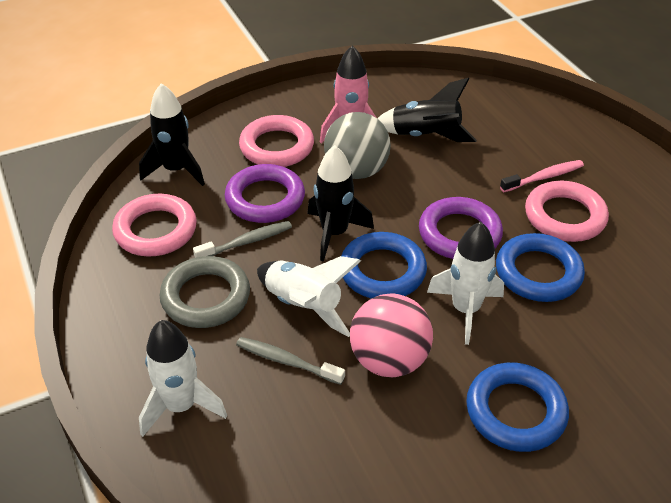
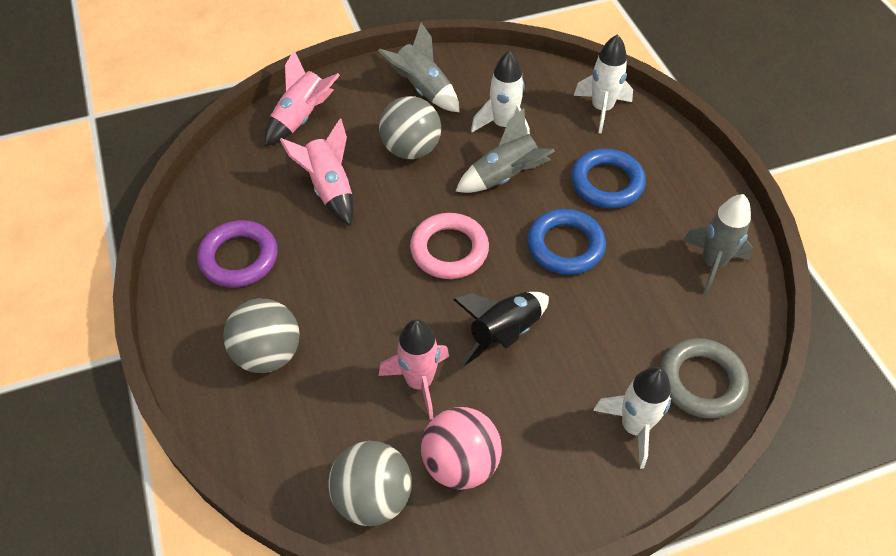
black rocket: [139,83,205,186] [307,145,374,261] [377,78,477,142] = 3 -> [453,292,549,367] = 1
blue ring: [341,232,427,298] [466,363,569,452] [496,233,585,302] = 3 -> [527,209,606,275] [571,149,646,208] = 2
grey ball: [324,112,391,179] = 1 -> [223,299,300,373] [328,441,412,526] [379,96,441,159] = 3
grey rocket: none = 0 -> [378,23,460,112] [455,108,555,193] [683,194,753,294] = 3
grey toothbrush: [193,221,292,258] [236,337,345,385] = 2 -> none = 0
pink ring: [112,194,197,257] [239,115,314,167] [525,181,609,242] = 3 -> [410,213,489,279] = 1
pink rocket: [320,46,377,143] = 1 -> [265,50,340,146] [280,119,354,226] [379,319,449,420] = 3
pink toothbrush: [500,160,584,192] = 1 -> none = 0
purple ring: [225,164,305,223] [419,197,503,259] = 2 -> [197,220,278,288] = 1

